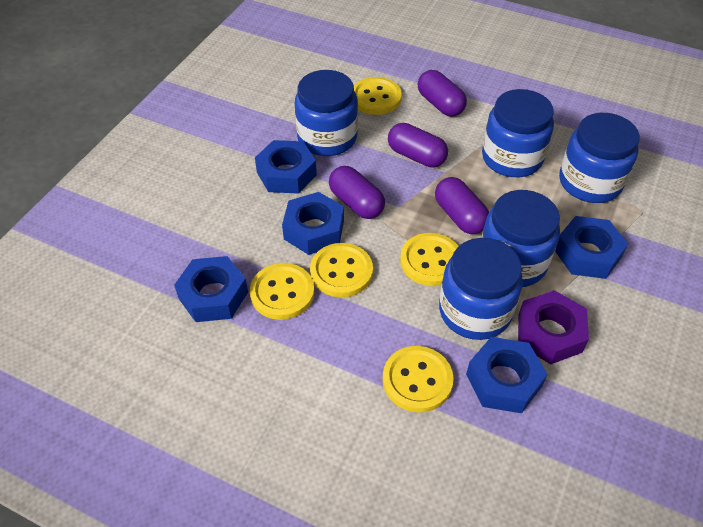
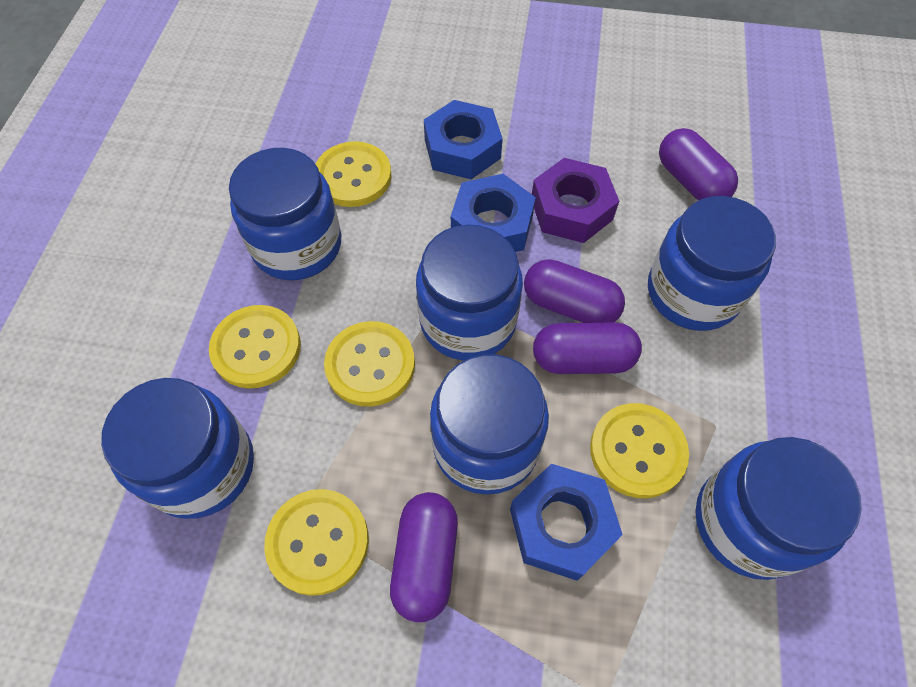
blue jar: [295,70,358,156] [439,238,523,340] [481,190,560,287] [482,89,554,177] [559,113,640,203] = 5 -> [101,378,254,519] [229,148,341,280] [416,224,523,361] [430,354,549,495] [648,196,776,331] [695,437,862,580] = 6
blue nut: [174,256,248,322] [255,140,317,194] [282,192,344,255] [466,337,548,413] [555,216,628,279] = 5 -> [424,100,503,179] [451,174,536,252] [510,464,623,581] = 3

